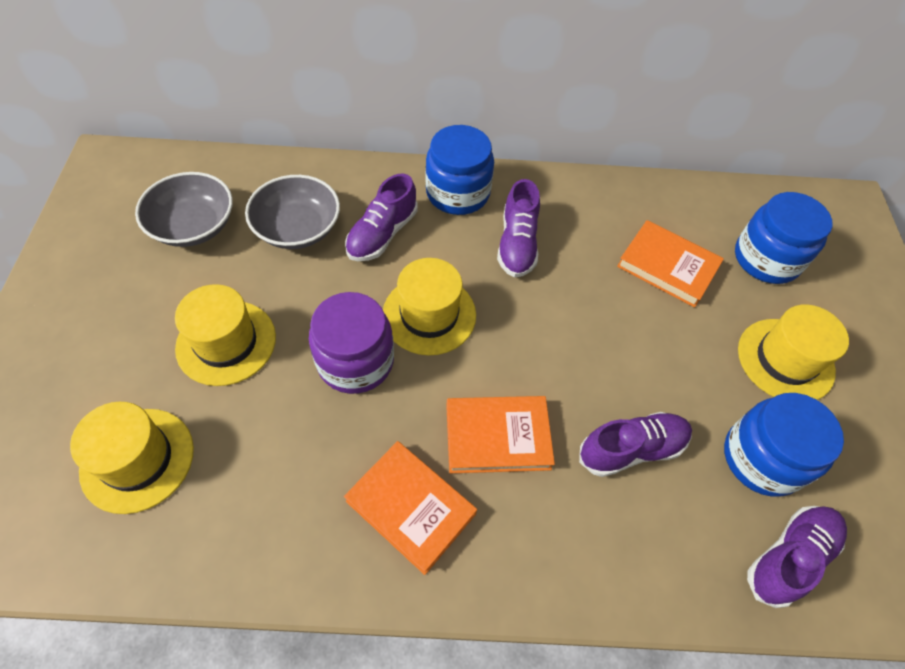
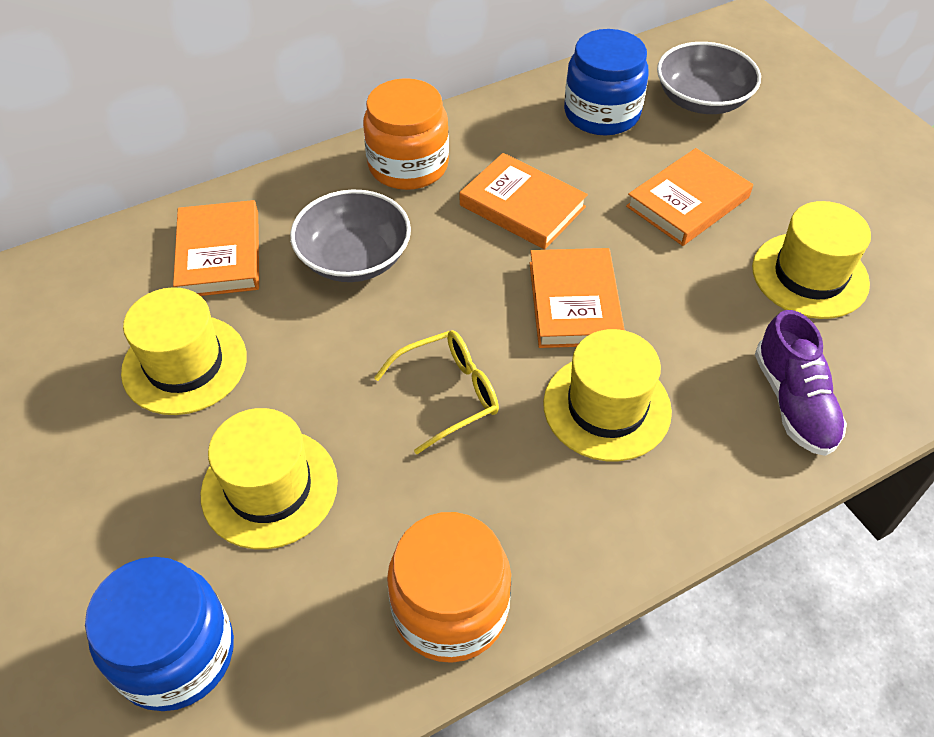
blue jar: [425,125,494,215] [724,393,844,496] [735,192,833,284] = 3 -> [85,557,234,711] [564,29,649,135] = 2
orange book: [344,441,477,575] [446,396,555,473] [617,220,724,308] = 3 -> [173,200,259,296] [460,153,588,249] [530,248,625,348] [626,148,753,246] = 4
orange jar: none = 0 -> [363,78,449,190] [387,512,511,663] = 2
purple jar: [309,292,394,394] = 1 -> none = 0
purple shoe: [345,174,418,261] [497,179,540,278] [579,412,692,477] [747,506,847,608] = 4 -> [755,310,847,456] = 1
yellow glasses: none = 0 -> [374,330,499,454] = 1

